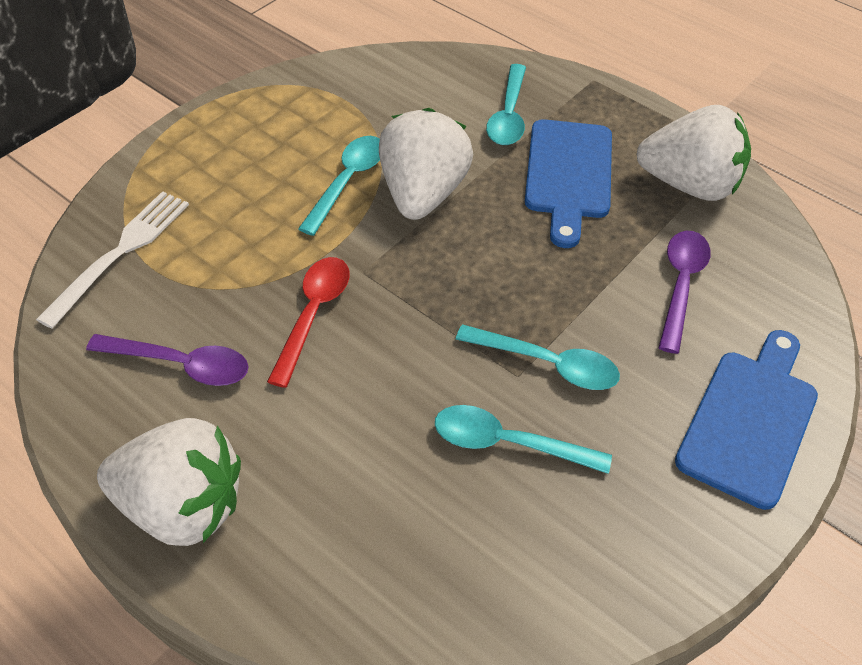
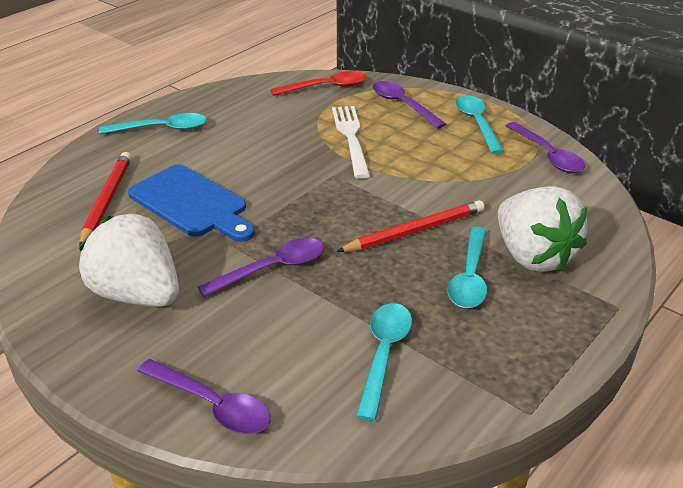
blue cutting board: [525,119,612,248] [675,330,818,510] = 2 -> [128,164,255,242] = 1
purple spoon: [86,334,249,386] [659,231,711,354] = 2 -> [137,359,271,434] [198,238,324,297] [373,81,446,129] [506,122,585,173] = 4
red pencil: none = 0 -> [79,152,131,247] [336,200,485,252] = 2
white strawberry: [97,418,241,546] [379,108,473,220] [636,105,751,201] = 3 -> [79,214,179,307] [498,186,588,272] = 2

